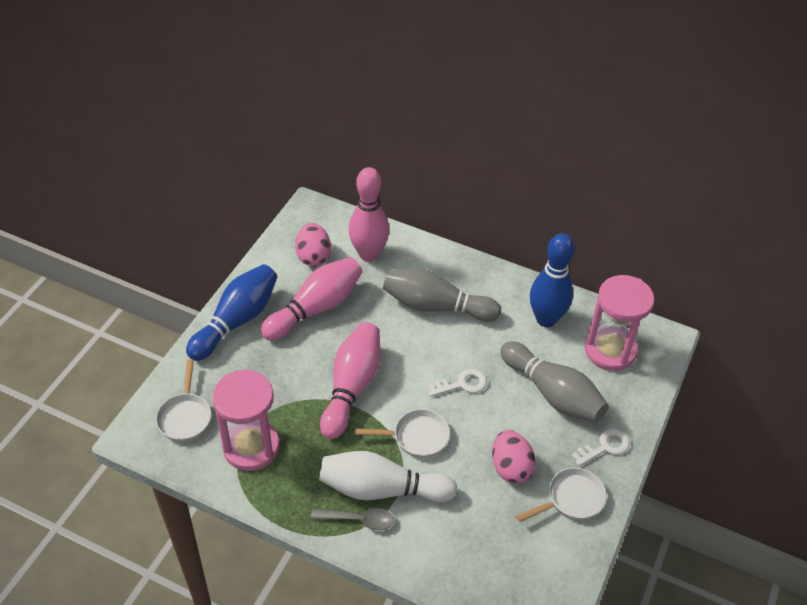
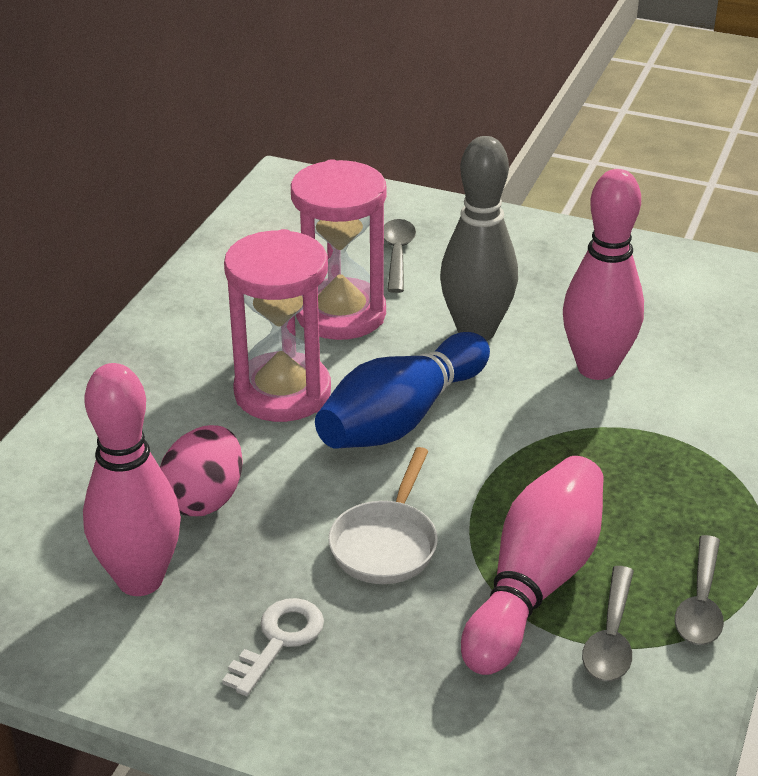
blue bowling pin: [186,264,277,361] [530,233,575,327] = 2 -> [315,332,490,449] = 1
grey bowling pin: [383,268,501,322] [500,341,609,423] = 2 -> [440,136,518,341] = 1
grey spoon: [311,508,394,530] = 1 -> [384,219,416,293] [582,566,634,681] [675,535,724,645] = 3
pink egg: [295,223,331,267] [492,430,536,484] = 2 -> [160,425,243,516] = 1
white bowling pin: [319,451,458,502] = 1 -> none = 0
white key: [427,369,487,397] [571,429,630,466] = 2 -> [222,598,324,696] = 1
white pan: [156,359,211,442] [355,409,450,458] [516,467,606,522] = 3 -> [328,447,438,584] = 1

